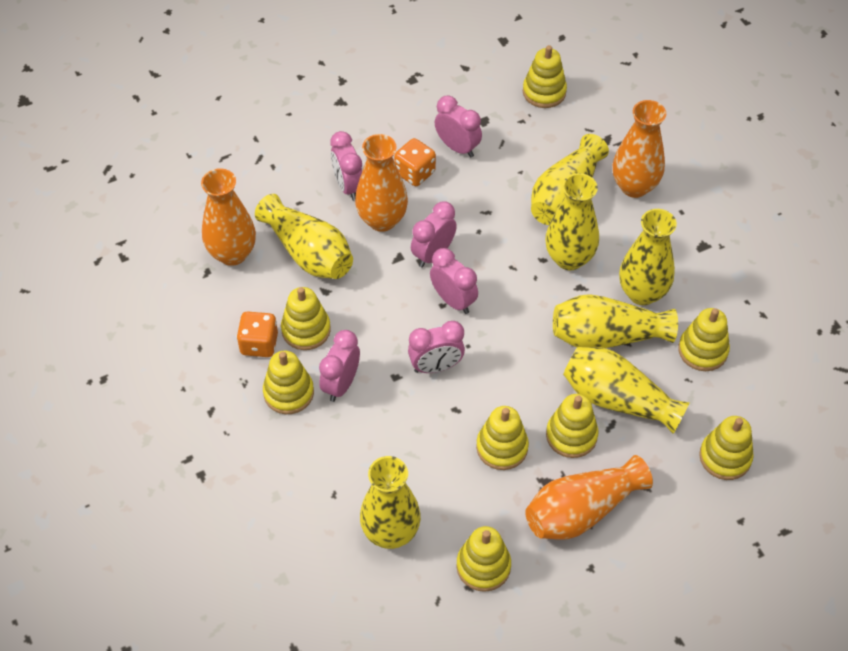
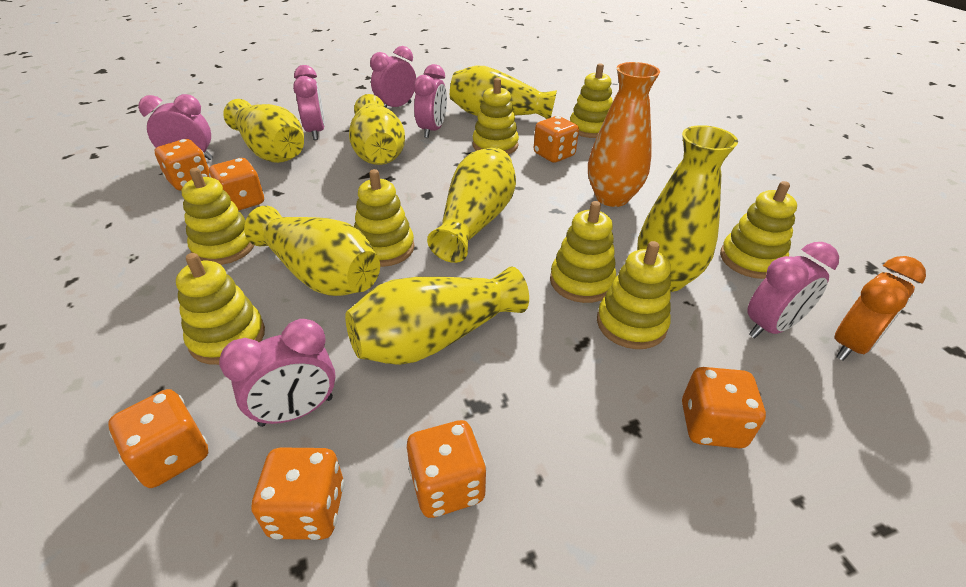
orange clock: none = 0 -> [834,256,926,361] = 1
orange dice: [237,311,278,357] [394,138,436,186] = 2 -> [108,389,208,488] [154,139,209,190] [209,158,264,211] [251,448,344,540] [407,420,487,518] [534,116,579,163] [682,367,766,448] = 7
orange vase: [201,168,256,266] [355,134,408,232] [525,455,653,540] [613,100,666,198] = 4 -> [588,62,660,207] = 1

